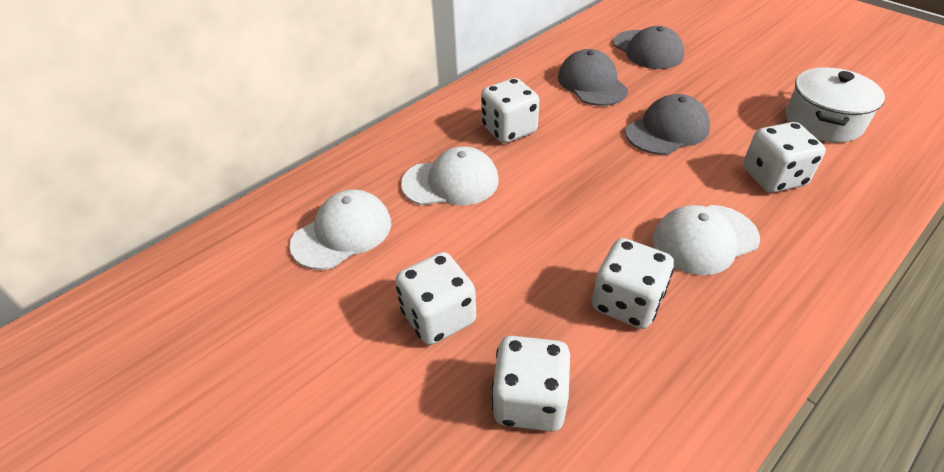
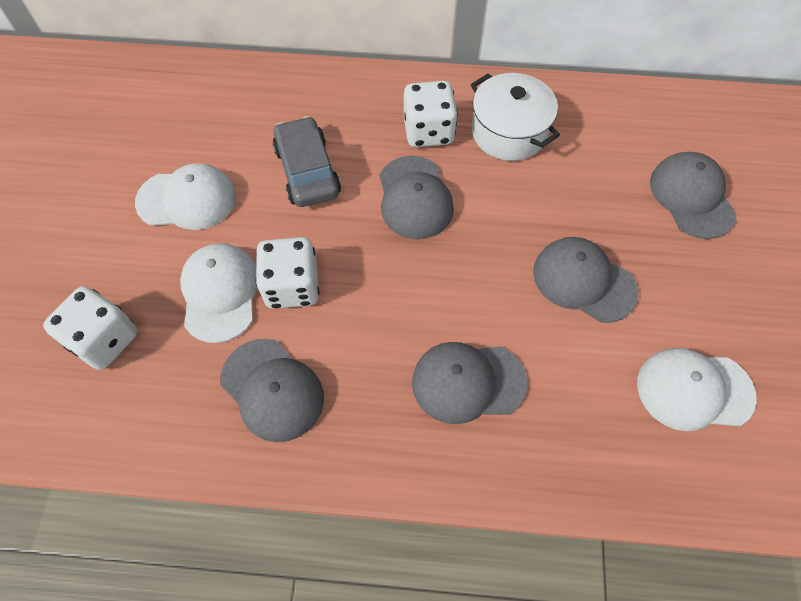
grey cap: [558,49,628,106] [613,26,684,69] [625,94,710,155] = 3 -> [221,339,324,442] [379,156,454,239] [412,342,527,424] [533,237,638,323] [650,152,737,239] = 5
grey car: none = 0 -> [273,116,341,207] = 1
white dice: [395,252,476,345] [481,78,540,143] [492,336,570,432] [592,238,674,329] [743,122,826,193] = 5 -> [43,286,137,370] [255,237,319,309] [404,81,458,147] = 3

